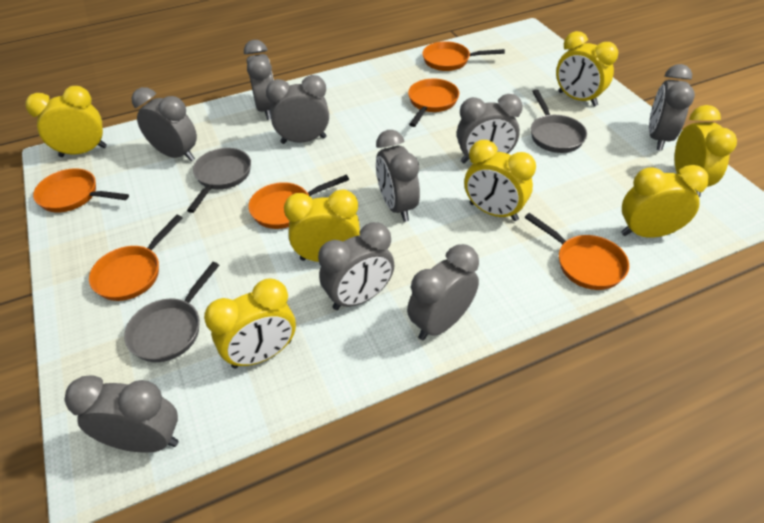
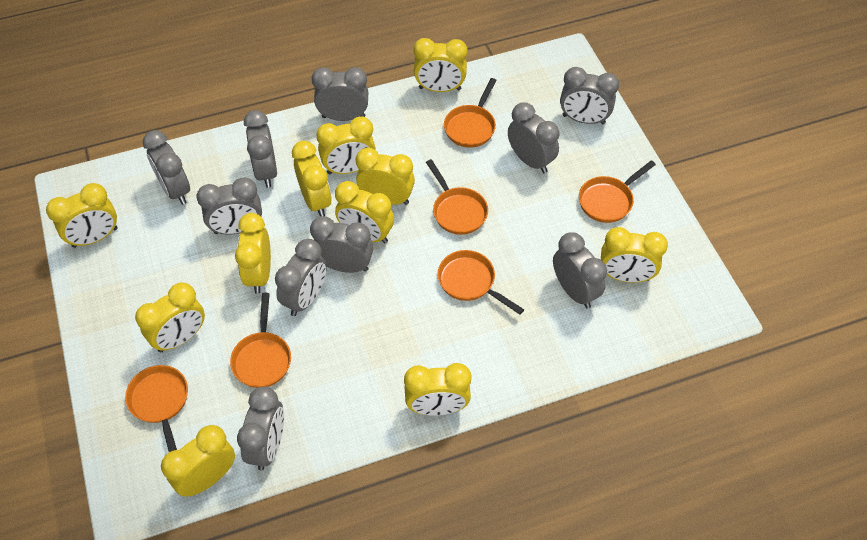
grey clock: [64,375,179,453] [132,87,197,161] [244,40,274,120] [266,75,329,144] [318,222,394,310] [376,130,420,222] [407,244,479,340] [457,94,523,163] [649,64,695,151] = 9 -> [143,130,190,205] [196,177,262,235] [237,387,284,470] [244,110,277,188] [275,239,327,316] [310,216,373,273] [312,67,368,121] [508,102,560,173] [553,232,607,309] [560,67,619,124] = 10
grey pan: [124,262,219,362] [187,148,251,213] [531,89,587,153] = 3 -> none = 0
yellow clock: [26,86,107,157] [204,278,296,368] [284,189,360,262] [464,140,536,221] [556,31,618,106] [621,165,709,238] [674,105,737,197] = 7 -> [46,183,117,248] [135,282,205,352] [161,425,235,497] [235,213,271,294] [292,141,332,216] [316,116,376,174] [335,181,394,243] [356,148,415,205] [404,363,471,415] [413,38,467,92] [601,227,668,283] = 11

